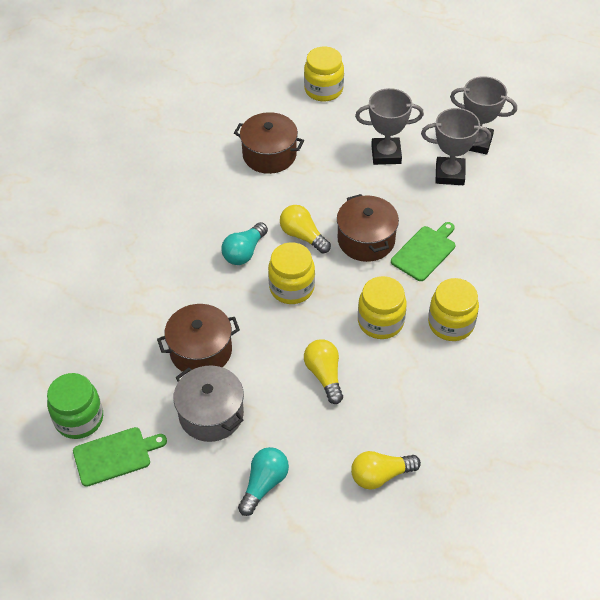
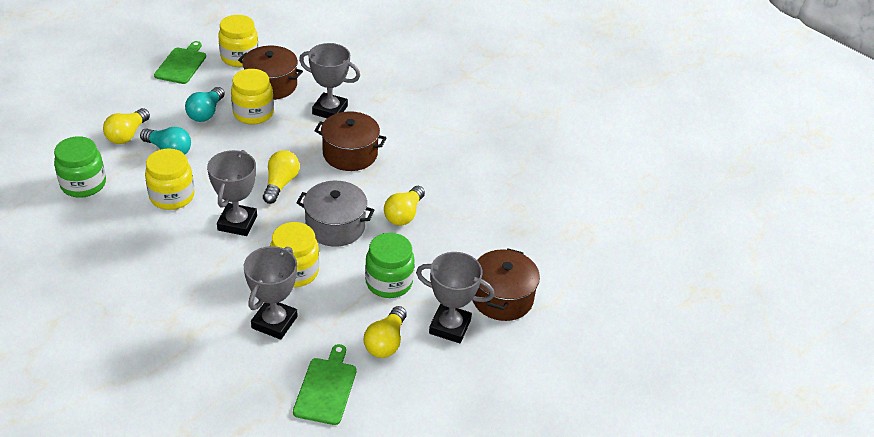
green jar: [47,373,103,439] = 1 -> [54,136,106,198] [365,233,415,298] = 2
grey trophy: [355,88,424,165] [421,108,491,185] [450,76,517,155] = 3 -> [207,150,257,236] [244,246,297,340] [299,43,360,118] [416,252,494,343] = 4
yellow light bulb: [280,205,331,254] [304,339,343,404] [351,451,421,490] = 3 -> [103,108,150,144] [263,150,300,204] [364,306,407,358] [384,186,425,226] = 4

